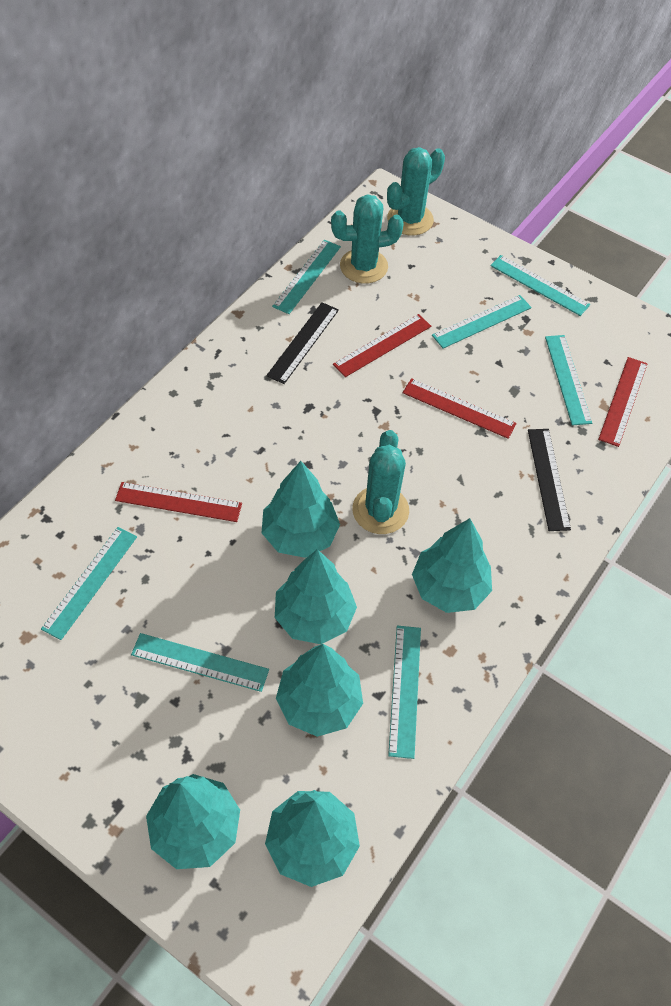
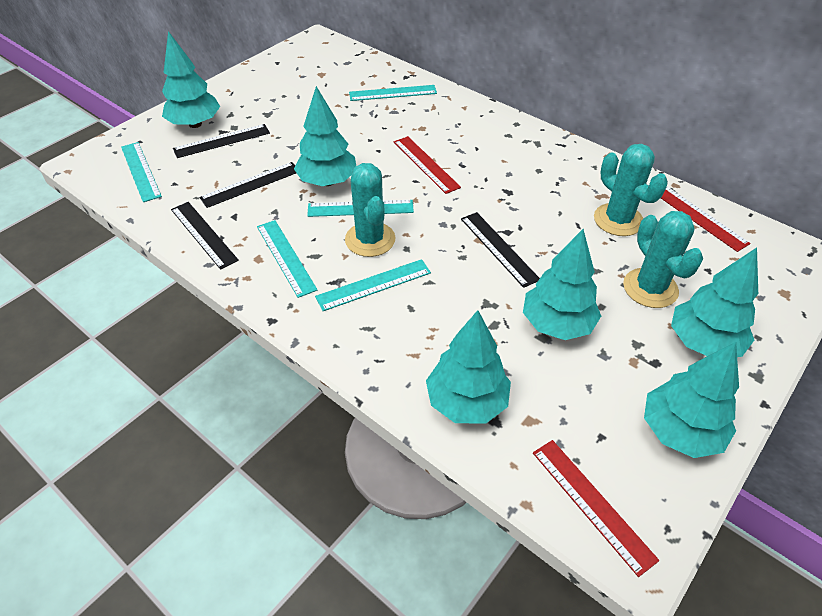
black ruler: [266,302,339,384] [528,429,571,531] = 2 -> [171,202,239,270] [173,124,270,158] [199,162,296,208] [461,212,540,288] = 4
red ruler: [115,482,242,522] [333,314,431,377] [402,378,517,439] [598,357,647,447] = 4 -> [394,136,461,194] [533,440,659,577] [661,186,751,252] = 3
turquoise ruler: [41,527,137,640] [131,633,269,692] [272,240,341,314] [388,625,421,759] [432,295,532,349] [490,255,590,316] [545,335,592,425] = 7 -> [121,142,162,202] [257,220,318,298] [307,200,414,217] [315,259,431,311] [349,85,437,101] = 5

